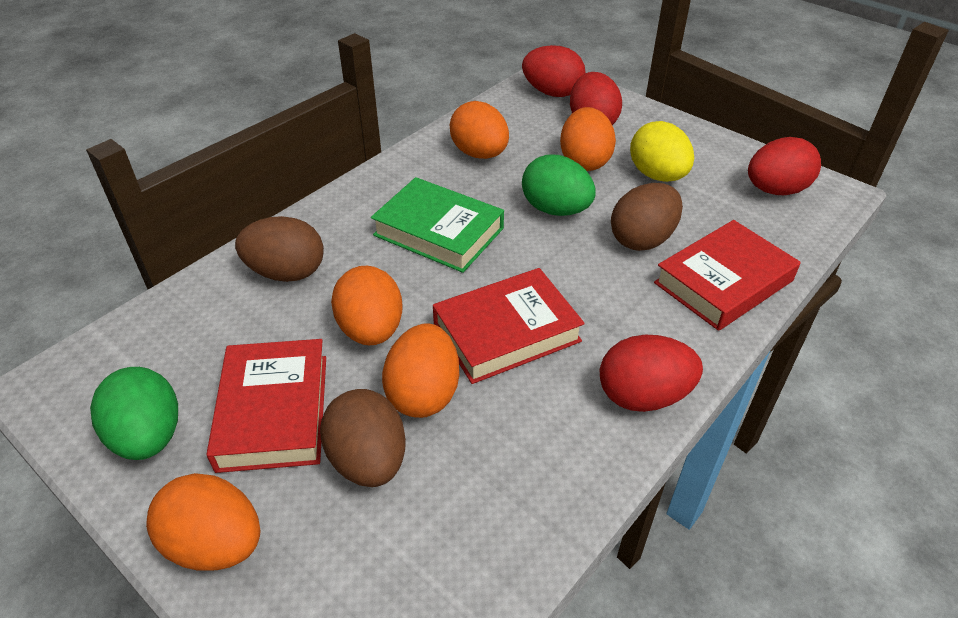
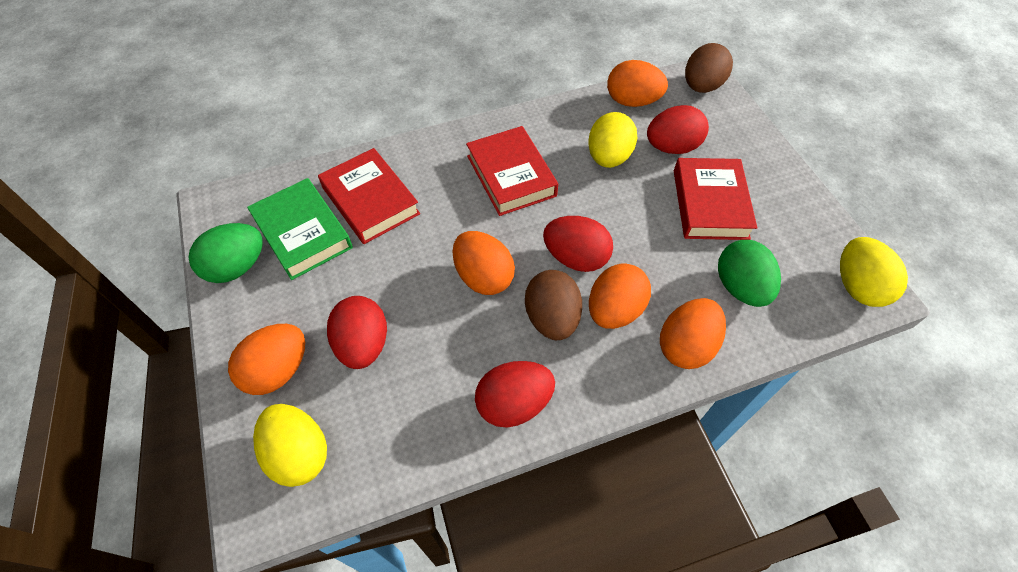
brown egg: [235,216,324,282] [320,389,406,487] [611,183,683,251] = 3 -> [525,270,582,340] [685,43,733,93] = 2
yellow egg: [630,121,694,182] = 1 -> [253,404,327,487] [588,112,638,168] [840,237,908,307] = 3

